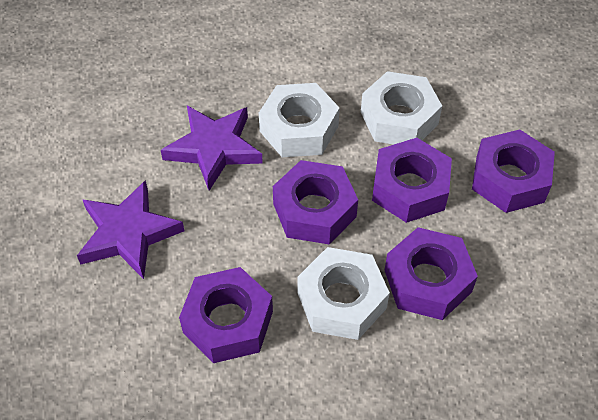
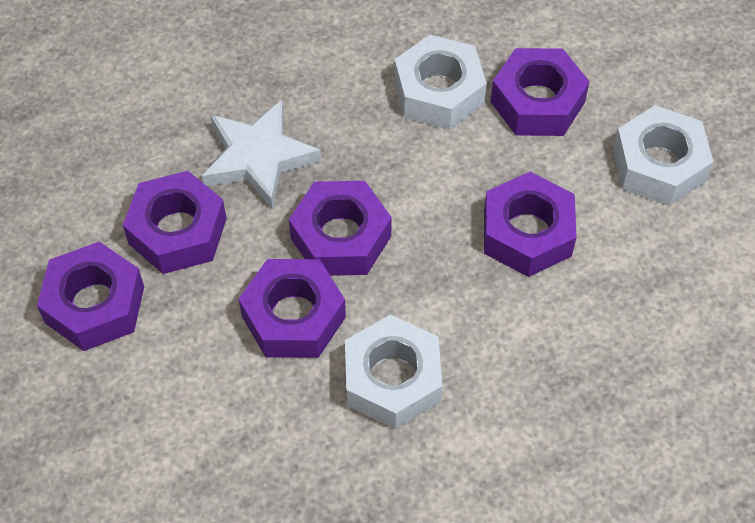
purple nut: [179,267,273,363] [273,160,358,245] [372,138,452,223] [385,227,478,320] [472,129,555,213] = 5 -> [37,242,144,351] [123,171,227,274] [239,259,346,358] [289,181,392,276] [484,172,577,277] [490,48,590,136] = 6
purple star: [77,180,184,279] [161,106,263,191] = 2 -> none = 0
white star: none = 0 -> [202,100,321,209] = 1

